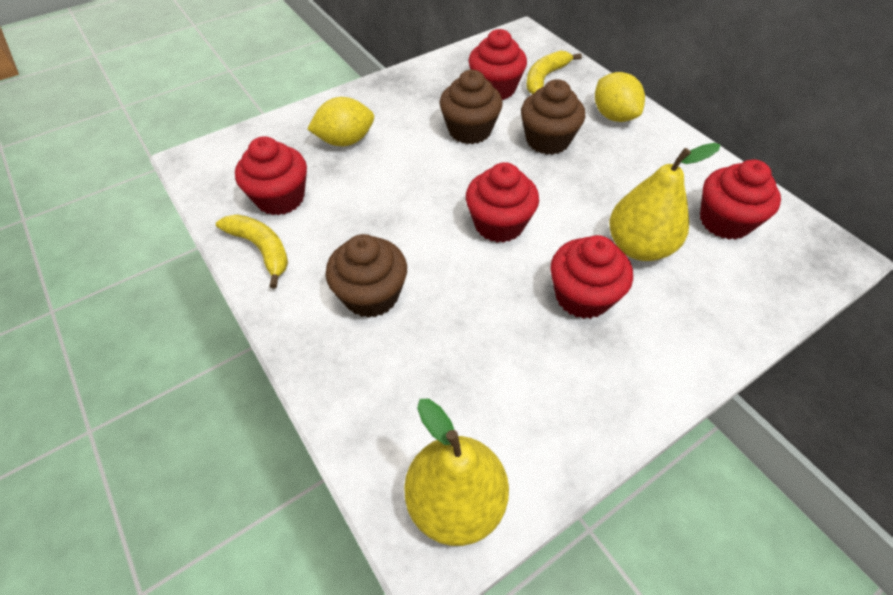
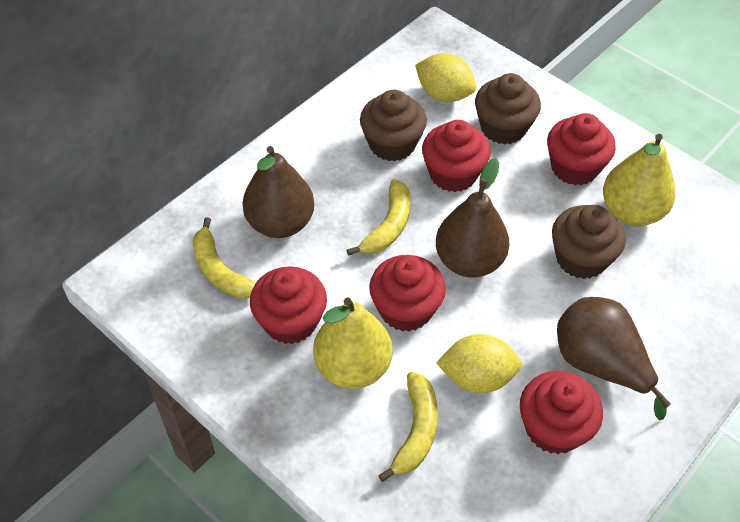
brown pear: none = 0 -> [242,146,314,238] [436,158,509,278] [557,297,671,420] = 3
yellow banana: [216,214,288,288] [526,51,582,94] = 2 -> [193,217,255,298] [347,179,410,256] [378,372,438,482] = 3

